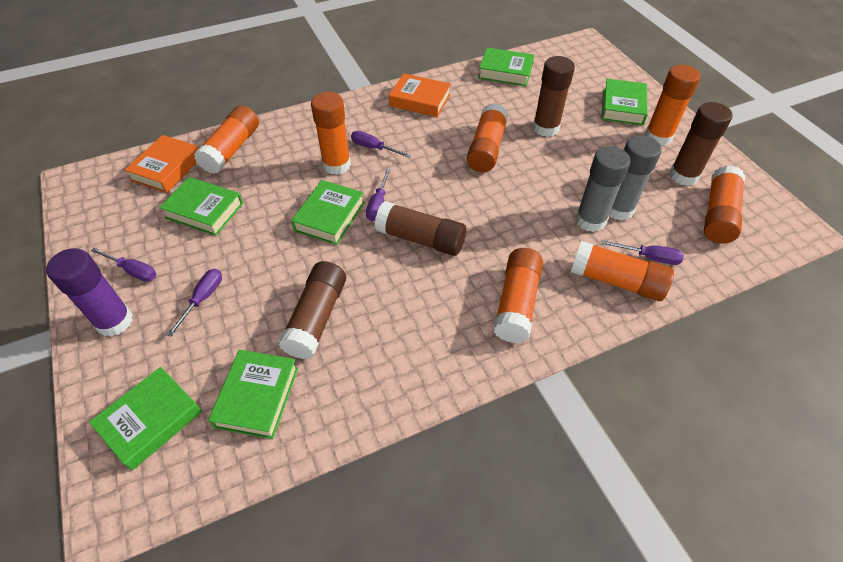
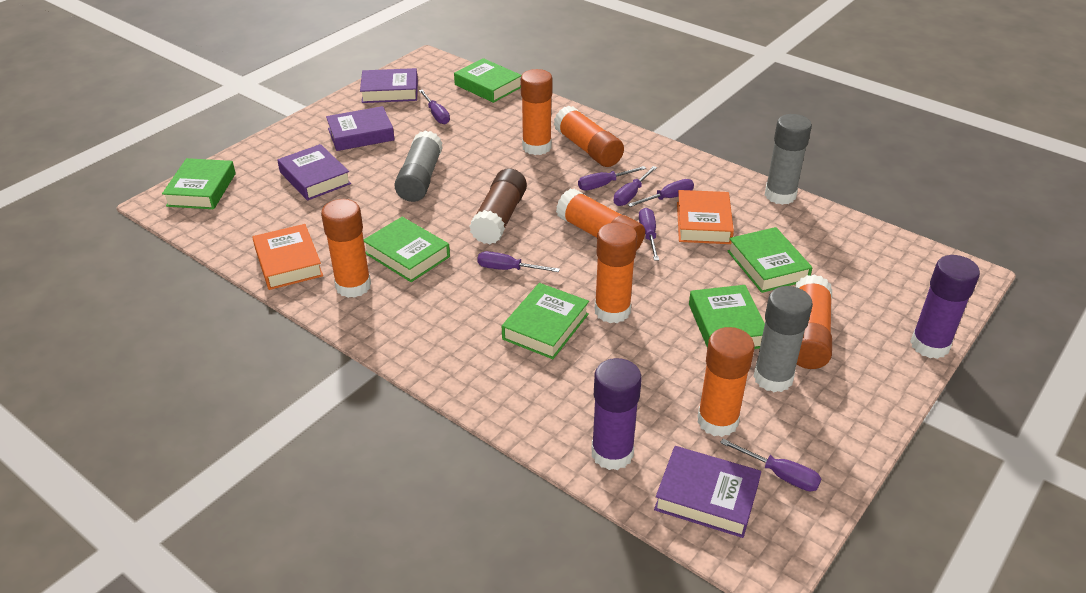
brown glue stick: [278,261,346,359] [375,201,466,256] [533,56,575,137] [669,102,732,186] = 4 -> [469,168,527,244] = 1
grey glue stick: [575,146,631,232] [609,135,662,221] = 2 -> [394,131,443,202] [753,286,813,392] [765,114,812,205] = 3
purple book: none = 0 -> [277,144,351,200] [326,106,395,151] [360,68,418,103] [654,446,761,538] = 4
purple glue stick: [46,248,133,337] = 1 -> [591,358,642,470] [910,255,980,359] = 2
purple screwdriver: [91,248,156,282] [167,269,222,337] [351,131,411,158] [366,168,391,221] [602,240,684,265] = 5 -> [419,90,450,124] [477,251,560,272] [578,166,646,190] [613,166,657,206] [627,179,694,207] [639,208,659,261] [720,439,821,491] = 7

